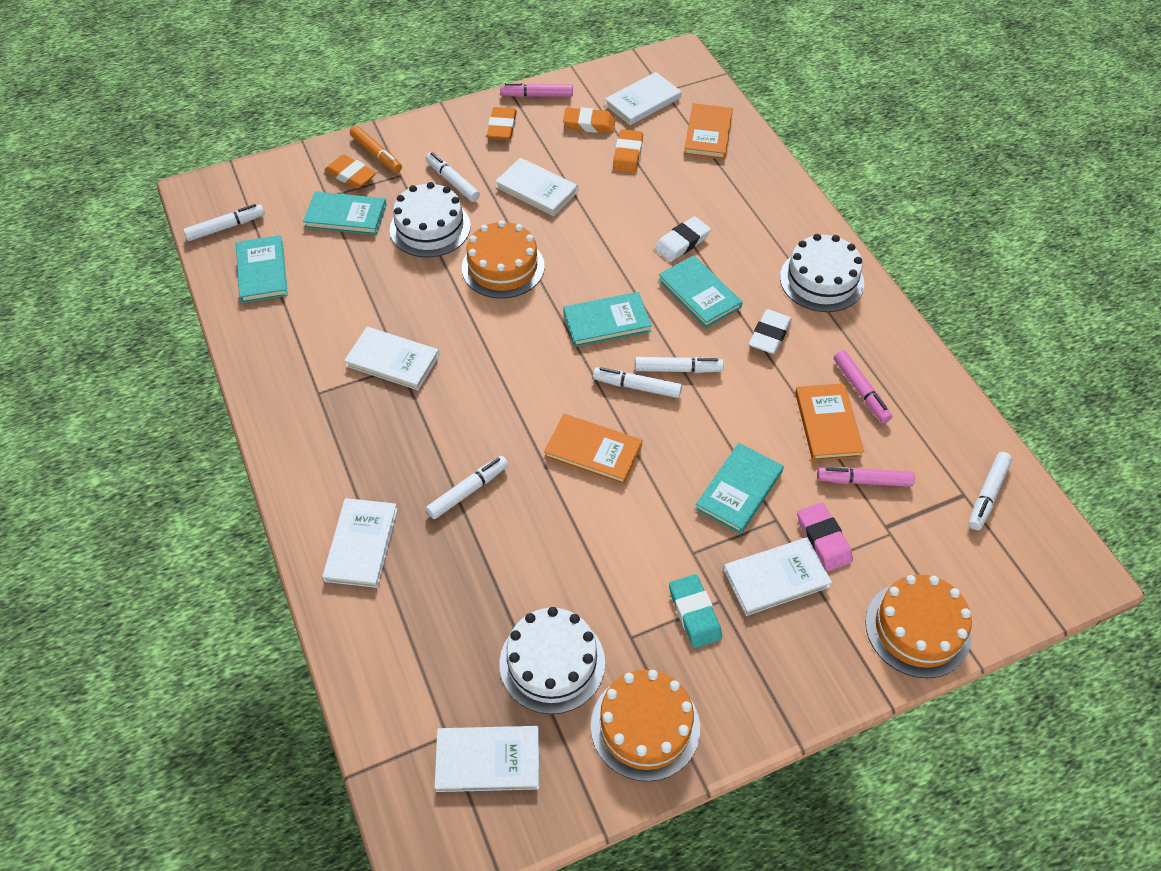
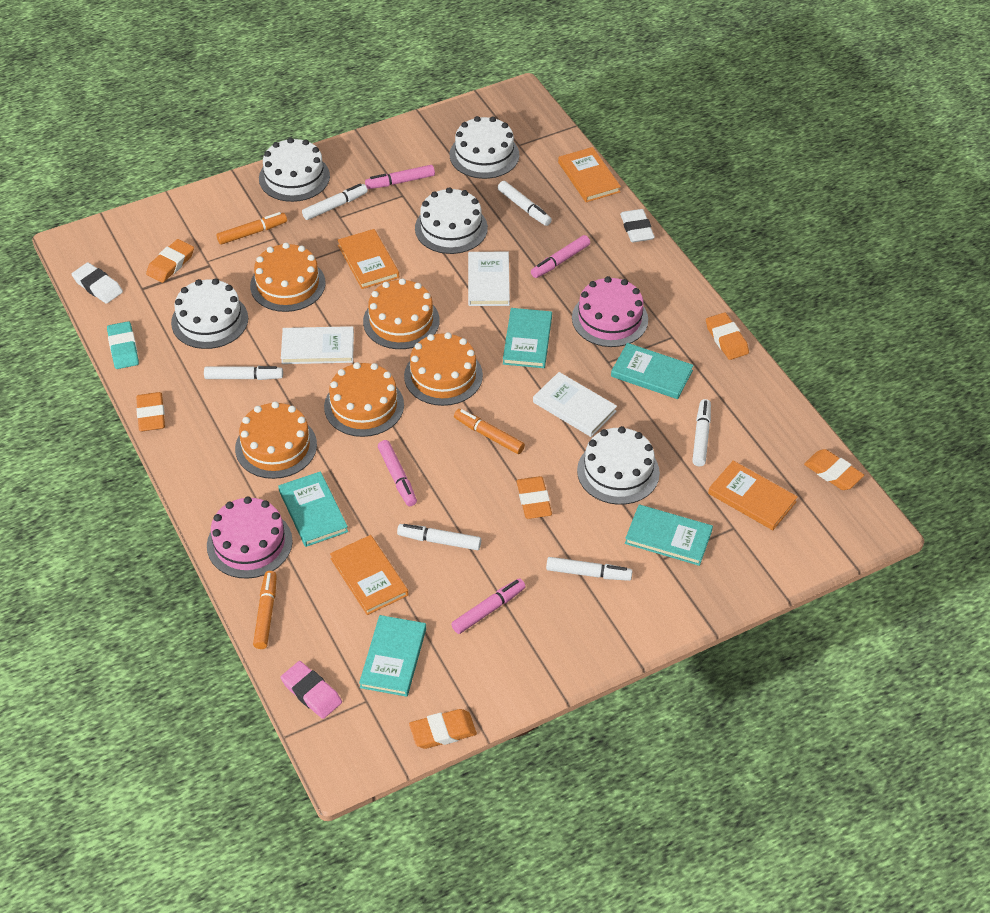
orange book: [544,414,642,485] [684,103,733,159] [795,383,864,461] = 3 -> [330,535,408,615] [337,229,399,289] [558,147,621,202] [708,461,798,530] = 4
orange cake: [462,220,545,299] [591,670,700,782] [865,574,972,678] = 3 -> [235,401,317,479] [250,243,326,312] [324,362,404,437] [363,278,440,349] [404,332,483,406] = 5
orange eraser: [325,154,377,189] [487,107,517,140] [563,107,616,133] [613,129,643,173] = 4 -> [136,392,165,431] [146,239,194,283] [409,709,477,749] [516,476,552,519] [706,312,749,360] [804,449,864,490] = 6
orange marker: [350,125,402,173] = 1 -> [216,212,287,245] [253,571,277,649] [454,409,525,454] = 3
pink cake: none = 0 -> [207,496,293,579] [572,276,648,347] = 2
pink marker: [500,83,573,97] [817,467,915,487] [834,350,892,423] = 3 -> [365,165,435,189] [378,440,417,506] [451,578,526,634] [531,235,590,278] = 4
white book: [322,498,398,588] [344,327,439,390] [434,726,539,792] [495,158,578,216] [605,72,682,125] [723,537,832,616] = 6 -> [281,326,354,364] [468,252,510,306] [533,372,617,437] = 3
white cake: [390,182,471,257] [499,607,605,714] [780,234,864,312] = 3 -> [171,278,248,349] [259,138,330,202] [415,187,488,254] [450,116,519,179] [577,426,660,505] = 5

